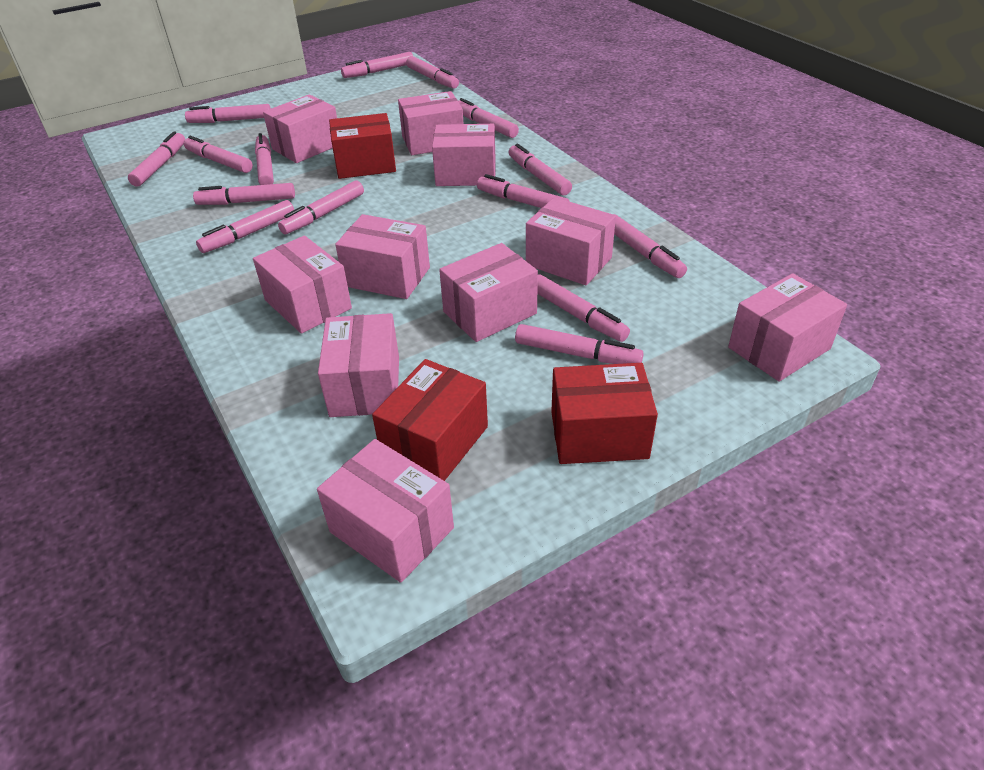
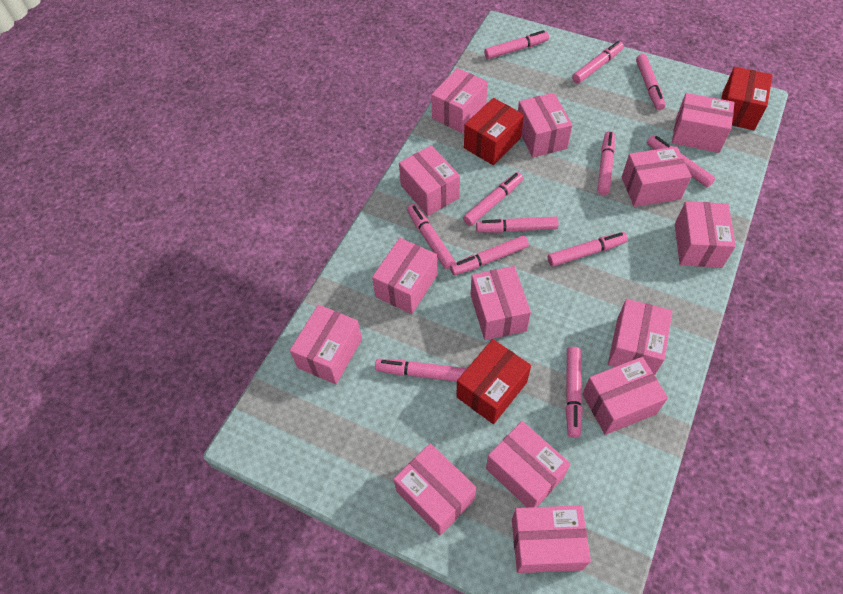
pink box: [253,236,352,334] [263,94,337,163] [317,439,454,583] [318,313,399,417] [335,214,430,299] [398,91,464,155] [432,124,496,186] [439,243,538,342] [526,197,616,286] [728,273,847,382] = 10 -> [290,305,362,384] [372,238,437,314] [394,443,476,536] [399,145,460,216] [431,68,488,133] [471,266,531,340] [486,421,571,508] [512,505,591,573] [518,93,572,157] [582,357,668,435] [608,299,673,375] [622,146,692,207] [672,93,735,153] [675,201,736,268] = 14
pink marker: [128,132,185,187] [184,136,253,173] [185,104,271,123] [193,183,295,205] [196,200,294,253] [255,133,274,185] [278,180,364,234] [341,52,413,78] [406,56,459,89] [458,98,519,138] [477,174,570,208] [509,144,572,195] [515,324,644,364] [537,274,630,342] [613,214,687,278] = 15 -> [375,359,466,382] [407,204,455,269] [450,235,529,275] [463,172,523,226] [476,216,559,233] [484,30,549,59] [548,232,628,267] [566,347,583,438] [572,41,624,84] [597,131,615,195] [636,54,666,110] [647,136,715,187] = 12

